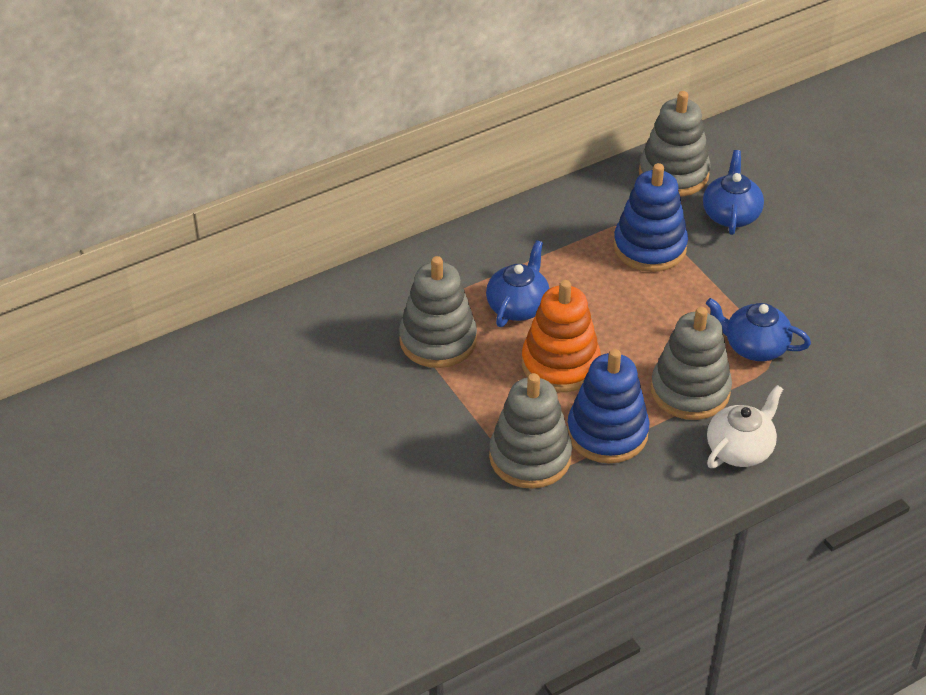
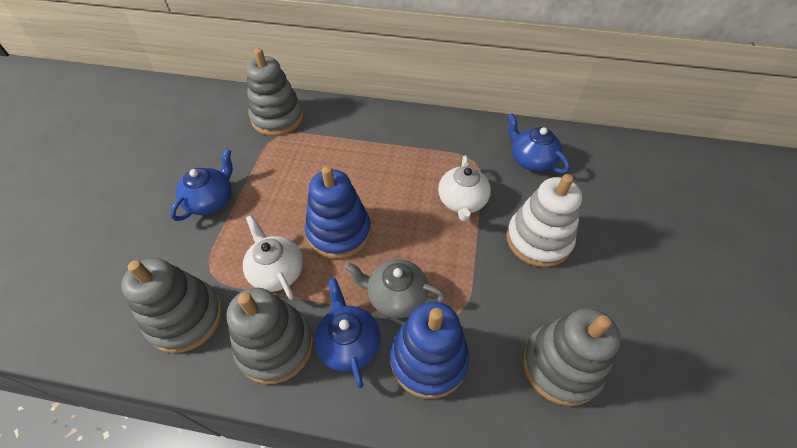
grey teapot: none = 0 -> [344,259,446,318] = 1
orange stacking toy: [522,280,601,392] = 1 -> none = 0
white stacking toy: none = 0 -> [506,174,582,267] = 1
white teapot: [707,385,783,468] = 1 -> [243,215,303,300] [438,155,491,222] = 2

